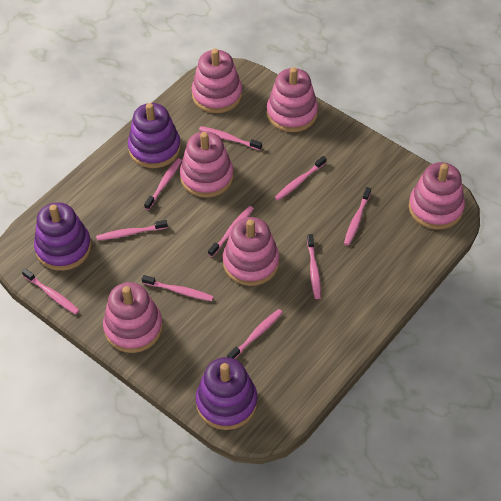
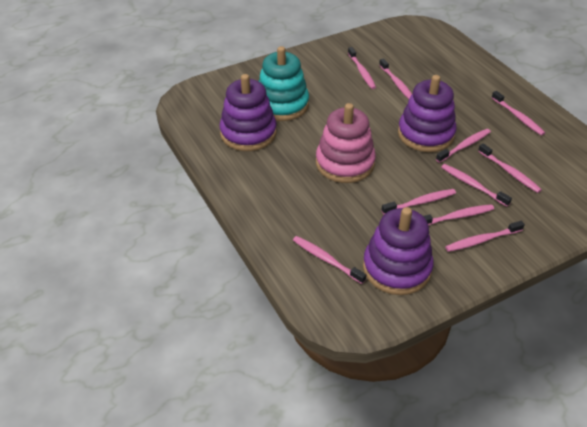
pink stacking toy: [103,282,163,353] [180,131,234,198] [192,49,242,113] [223,217,279,286] [267,67,318,132] [409,162,465,230] = 6 -> [316,103,376,183] = 1
turquoise stacking toy: none = 0 -> [258,46,309,121] = 1

